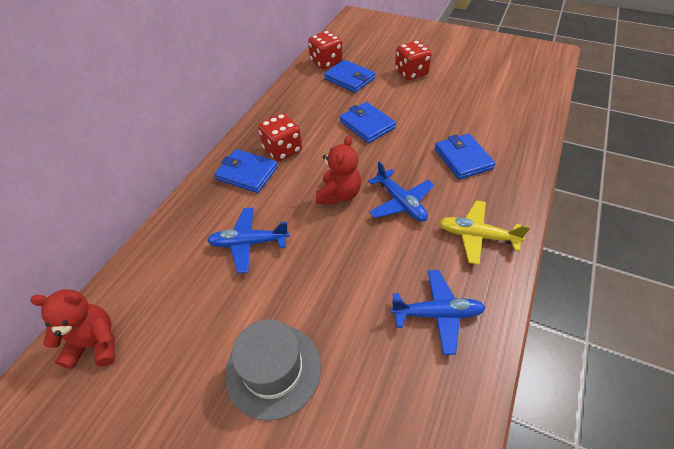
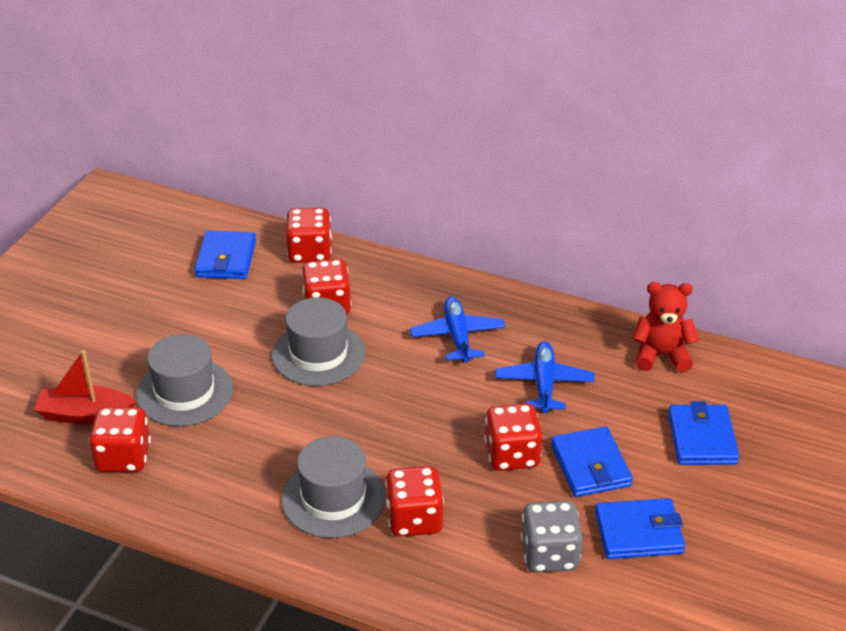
blue plane: [207,207,289,273] [368,161,434,222] [391,270,486,355] = 3 -> [410,296,505,363] [495,341,594,413] = 2
grey dice: none = 0 -> [521,501,583,573] = 1
grey hat: [225,319,321,421] = 1 -> [136,334,233,426] [272,297,365,386] [281,436,386,538] = 3
red boat: none = 0 -> [34,350,136,425] = 1
red dice: [258,113,302,162] [308,31,343,69] [395,40,432,80] = 3 -> [89,407,151,472] [286,208,332,263] [301,259,351,314] [385,466,444,537] [485,403,542,471] = 5
red teddy bear: [30,289,115,369] [316,135,361,204] = 2 -> [632,282,699,372] = 1
yellow plane: [439,200,530,265] = 1 -> none = 0

